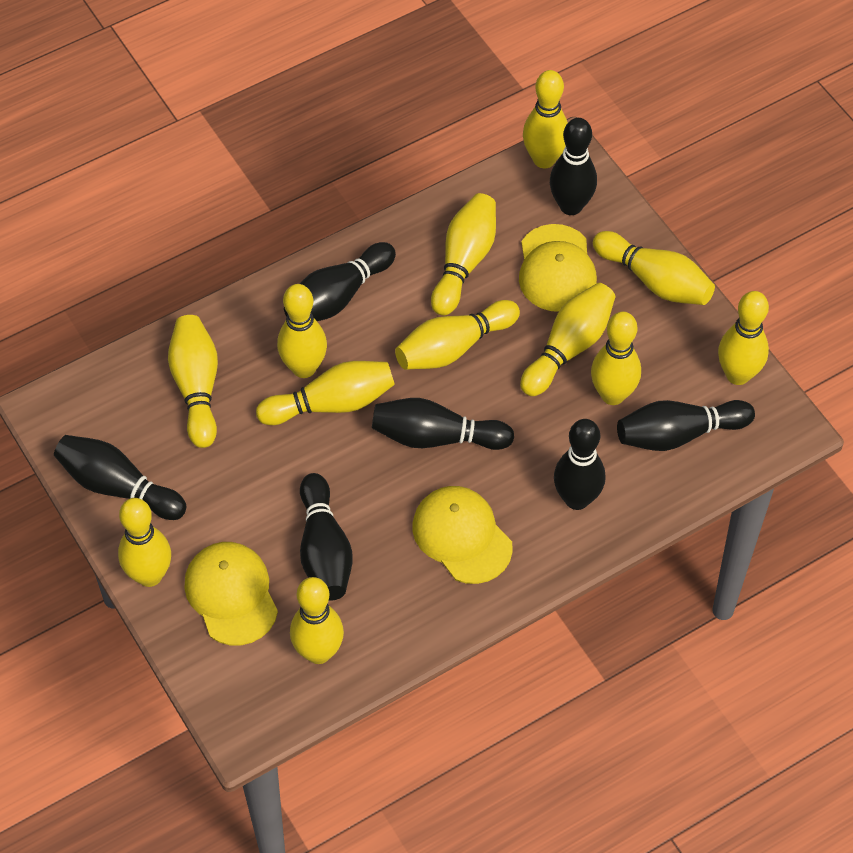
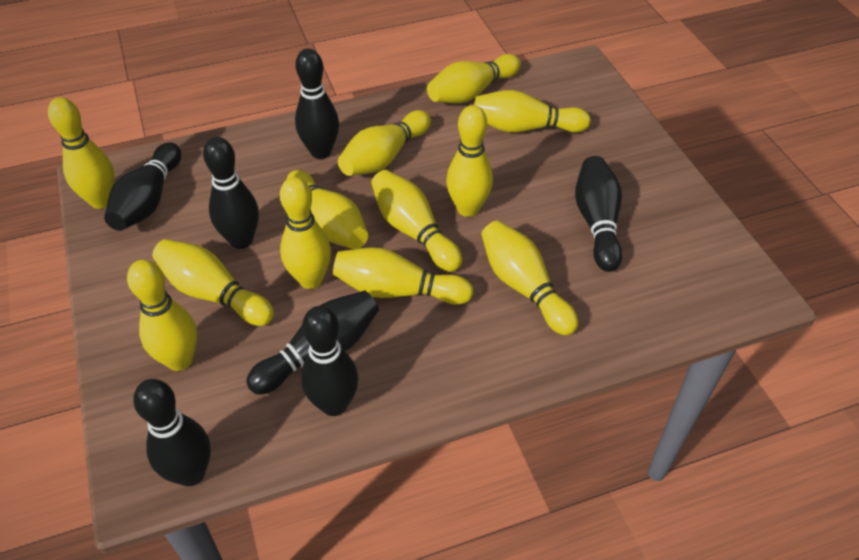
yellow cap: [184,542,278,645] [412,486,513,584] [519,224,597,312] = 3 -> none = 0

